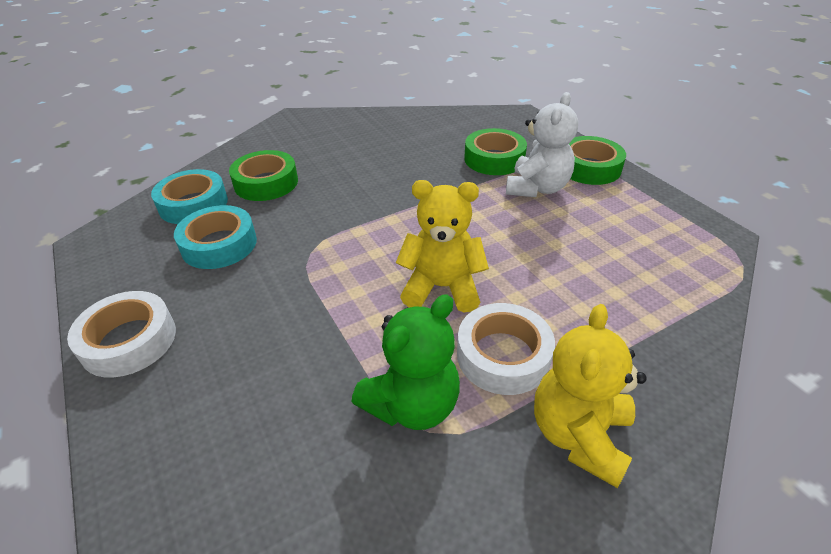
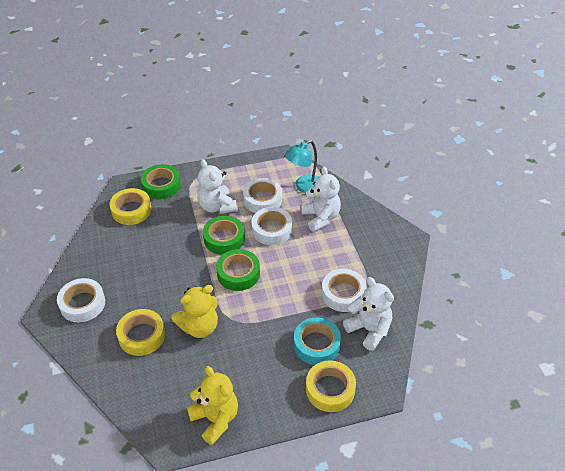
green teddy bear: [352,294,460,430] = 1 -> none = 0
turquoise lamp: none = 0 -> [285,140,318,194] = 1
turquoise tape: [151,169,228,224] [174,205,257,269] = 2 -> [294,318,341,365] = 1
white tape: [67,291,176,378] [457,303,555,395] = 2 -> [57,278,105,322] [243,178,282,213] [251,207,292,245] [322,269,367,312] = 4
white teddy bear: [506,92,578,197] = 1 -> [197,159,238,214] [301,167,341,232] [343,277,394,351] = 3
yellow tape: none = 0 -> [109,188,152,225] [116,309,165,356] [306,360,356,412] = 3

